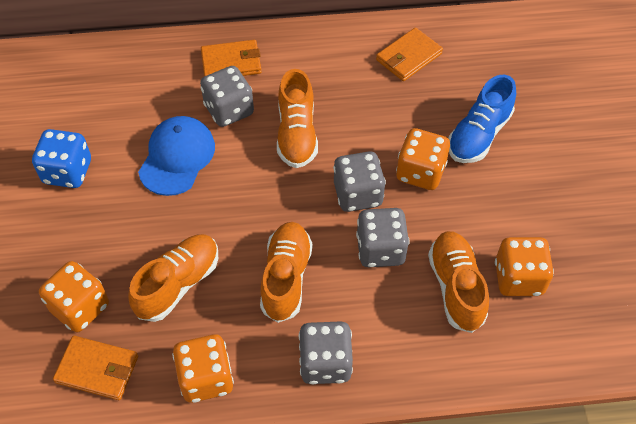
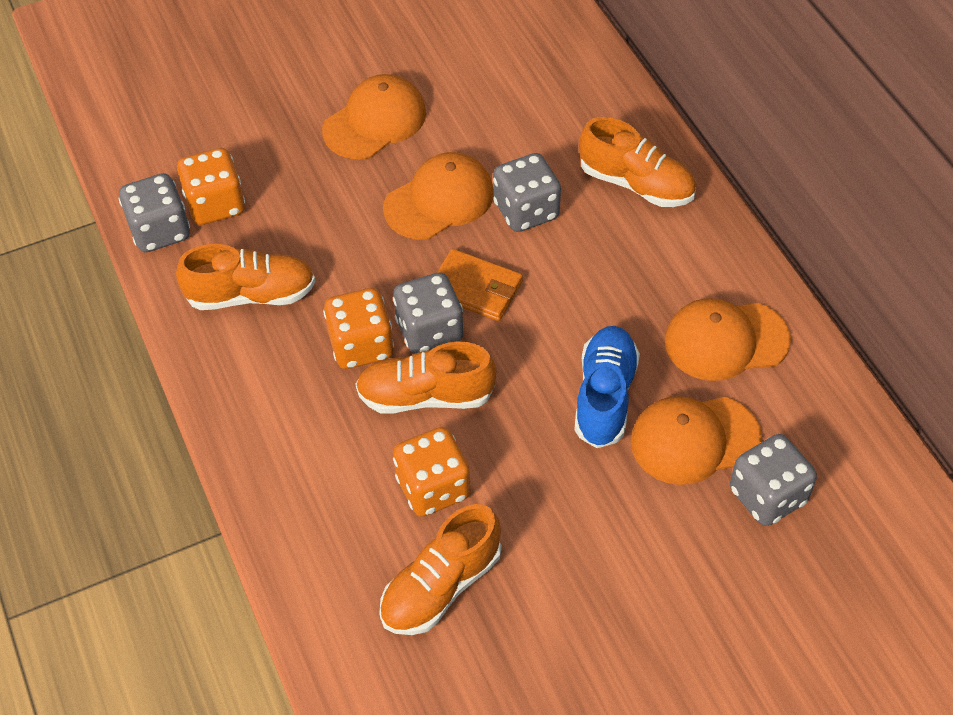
blue cap: [138,116,215,196] = 1 -> none = 0
blue dice: [32,129,91,188] = 1 -> none = 0
orange cap: none = 0 -> [322,74,426,159] [383,152,494,240] [631,396,762,485] [665,299,791,381] = 4
orange dice: [39,261,109,332] [172,334,234,403] [396,128,450,190] [495,237,554,296] = 4 -> [177,148,245,225] [323,288,394,369] [393,427,471,517] = 3
orange wallet: [53,336,138,400] [201,40,262,77] [376,27,443,81] = 3 -> [437,249,523,321] = 1

